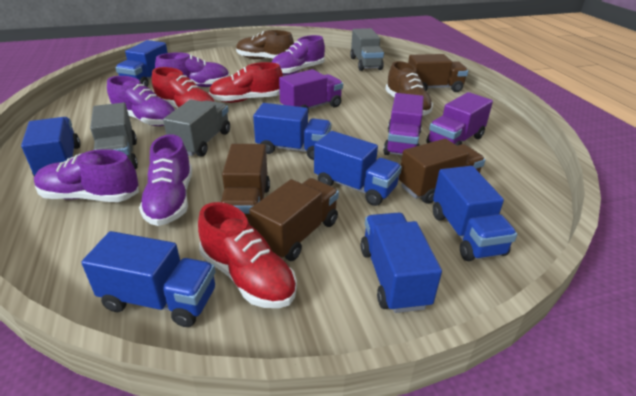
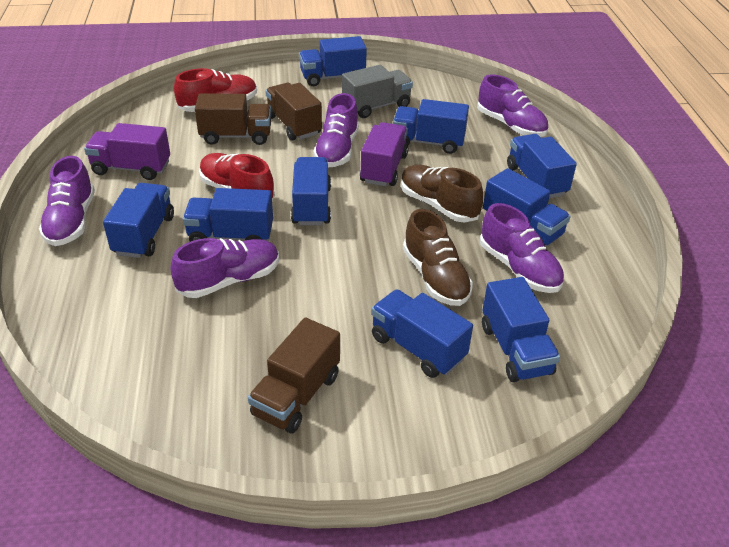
blue truck: [21,117,80,176] [81,231,216,327] [115,40,168,87] [253,103,331,160] [314,131,402,206] [361,213,442,313] [433,166,517,261] = 7 -> [103,183,174,258] [183,188,273,242] [291,157,331,225] [299,36,367,86] [371,289,473,378] [393,99,469,154] [482,277,560,382] [483,168,571,246] [507,134,577,198] = 9
brown truck: [221,144,270,225] [249,178,339,261] [399,139,485,204] [408,54,468,92] = 4 -> [195,93,271,145] [248,317,340,434] [265,83,322,140] = 3
grey truck: [90,102,138,169] [163,100,230,157] [350,28,384,71] = 3 -> [342,65,413,118] = 1
purple truck: [279,69,343,112] [383,93,424,155] [426,92,493,145] = 3 -> [84,123,170,180] [360,122,409,186] = 2
red shoe: [152,67,215,108] [198,202,297,308] [209,62,283,103] = 3 -> [174,68,257,112] [199,153,275,201] = 2

